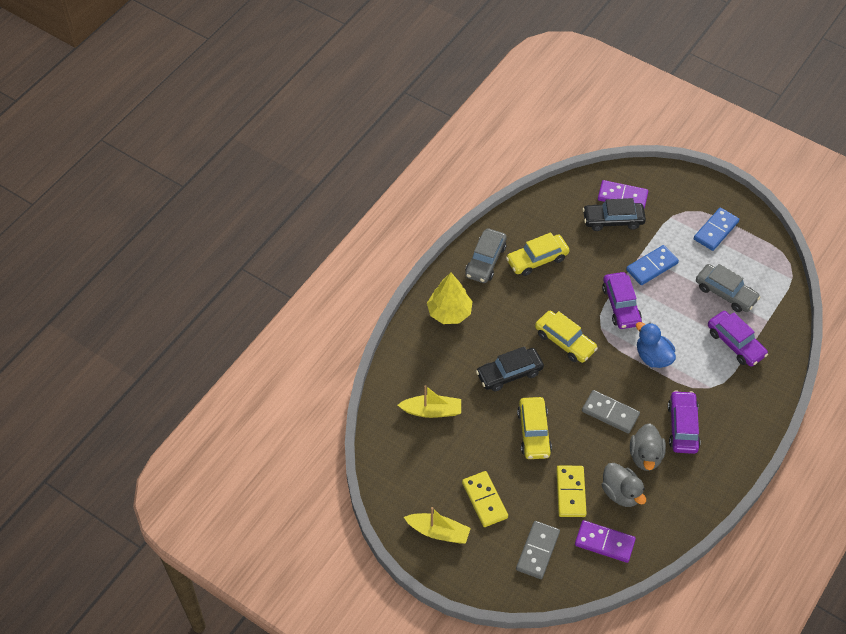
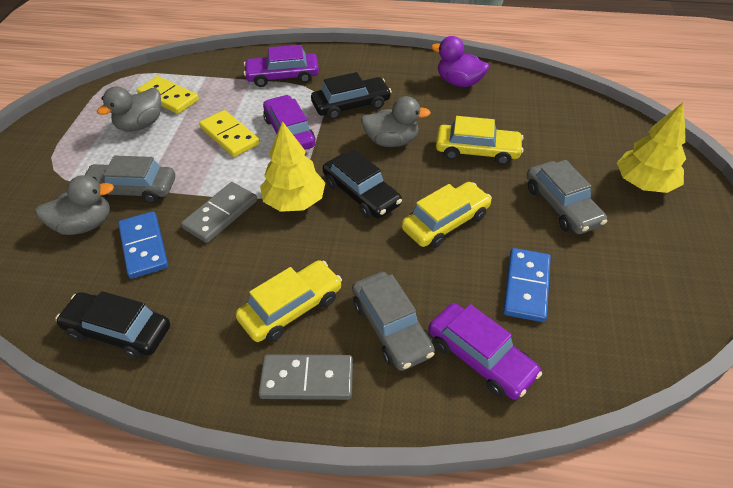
black car: [476,346,544,391] [583,198,646,231] = 2 -> [56,291,170,359] [311,72,392,120] [323,149,402,218] = 3
blue duck: [636,322,676,368] = 1 -> none = 0
grey car: [465,228,507,283] [696,264,761,312] = 2 -> [85,155,175,204] [352,272,435,371] [527,160,607,234] = 3
grey duck: [602,463,646,507] [630,423,666,471] = 2 -> [35,175,114,235] [97,86,161,132] [361,96,431,147] = 3
purple domino: [575,520,636,563] [598,180,648,209] = 2 -> none = 0
purple duck: none = 0 -> [431,36,489,87] = 1
yellow boat: [398,385,461,418] [404,507,471,544] = 2 -> none = 0
yellow tree: [427,272,473,324] = 1 -> [260,121,326,212] [617,103,686,193] = 2

